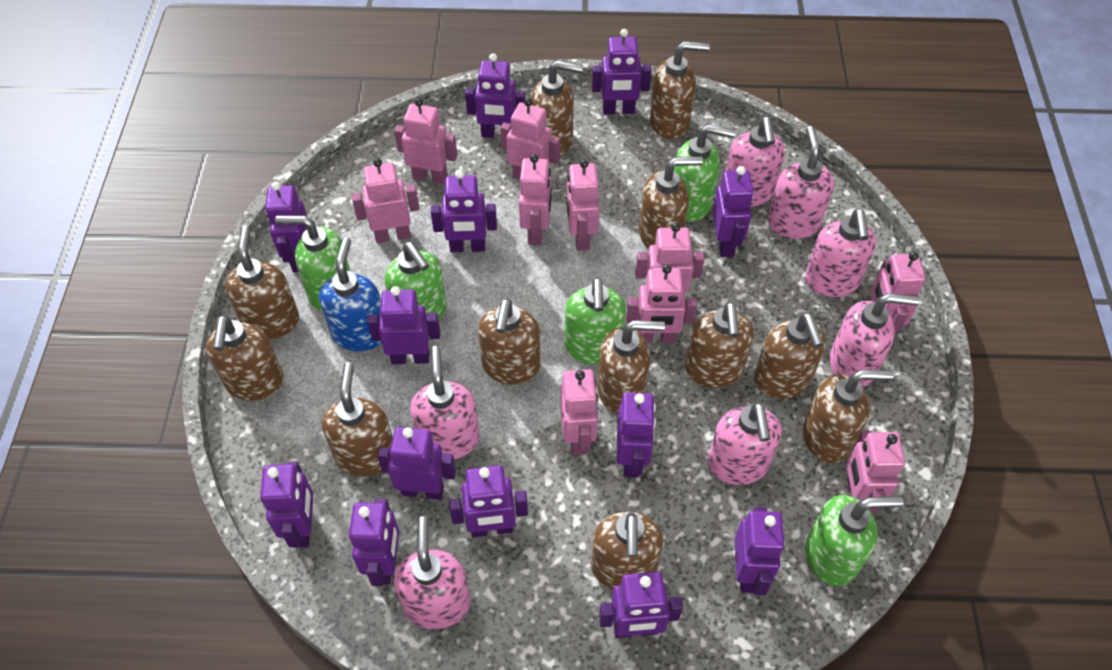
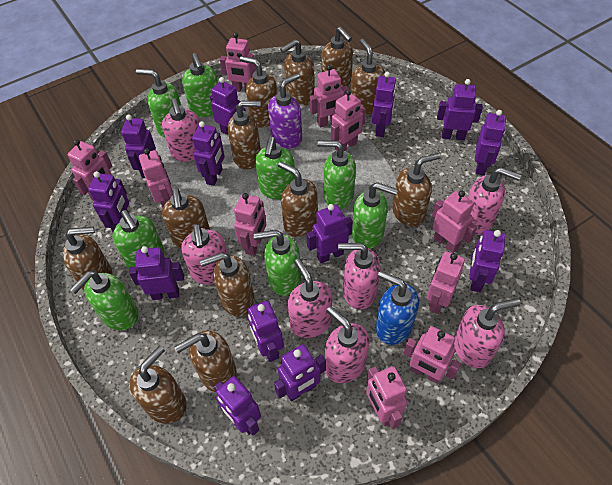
green soap dispenser: [275,215,350,312] [384,242,447,321] [565,277,626,364] [674,124,736,221] [805,495,904,586] = 5 -> [70,270,139,330] [113,210,165,268] [136,69,181,137] [182,53,218,117] [253,230,301,296] [255,137,295,199] [317,140,356,209] [352,182,398,249] = 8
purple soap dispenser: none = 0 -> [268,73,302,148] = 1

